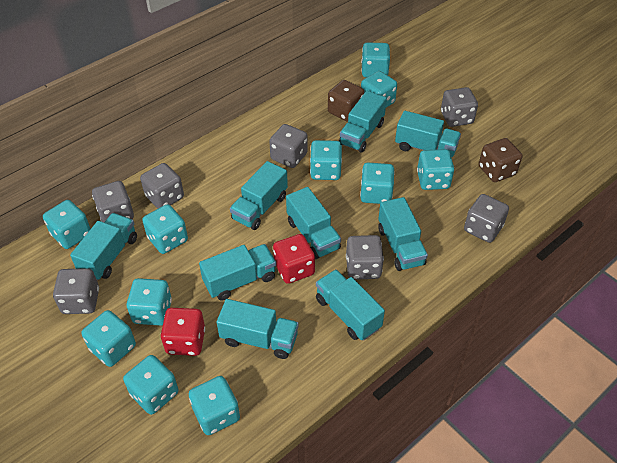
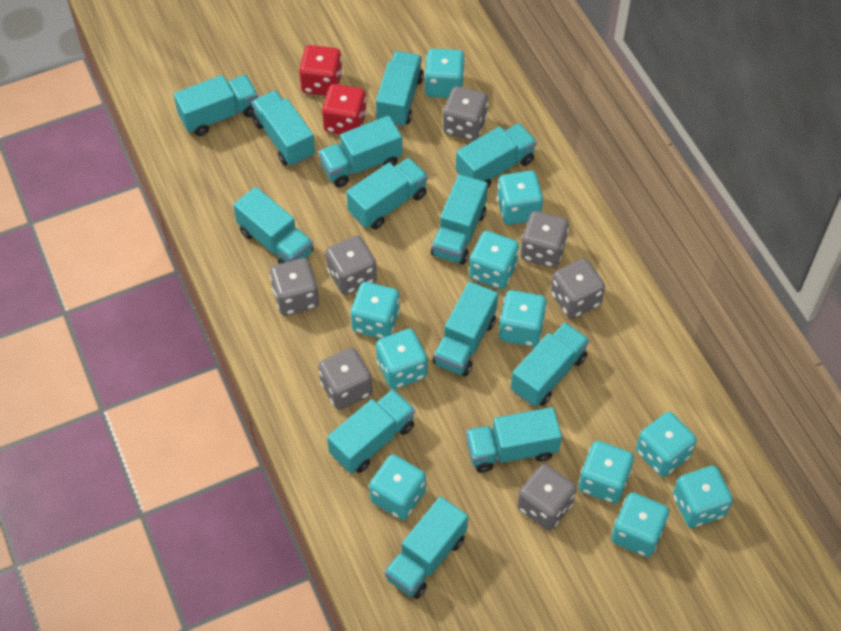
brown dice: [328,80,364,122] [479,138,522,182] = 2 -> none = 0
turquoise truck: [70,213,137,281] [199,244,276,300] [217,299,299,359] [230,161,288,230] [286,187,341,259] [316,269,385,340] [339,91,387,152] [378,197,428,271] [395,111,461,157] = 9 -> [174,75,258,136] [233,187,313,264] [251,90,315,166] [318,116,402,187] [327,389,415,473] [346,158,428,229] [376,51,424,127] [384,496,468,599] [431,174,488,264] [433,281,498,376] [456,123,537,187] [466,407,562,473] [511,322,589,407] = 13

